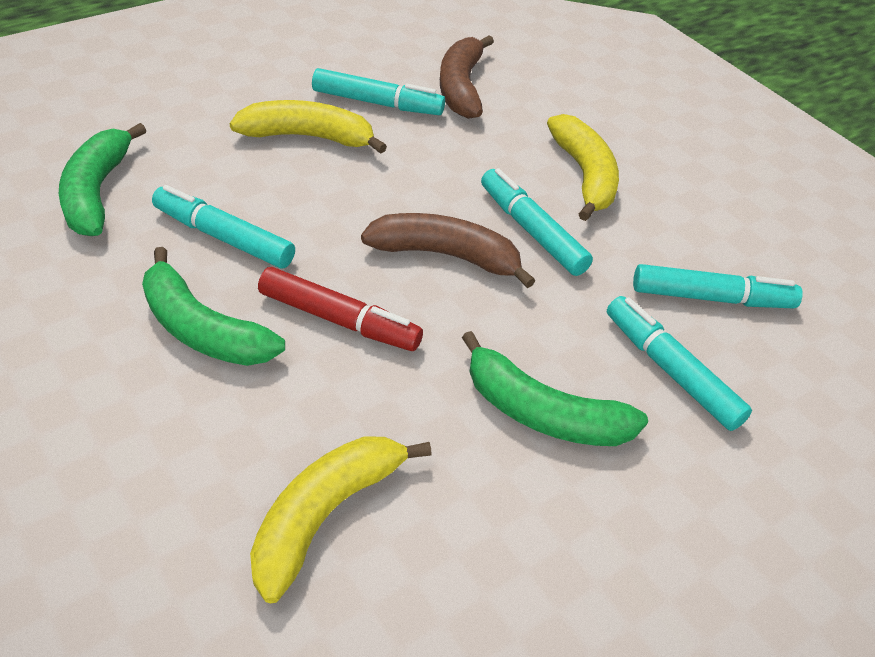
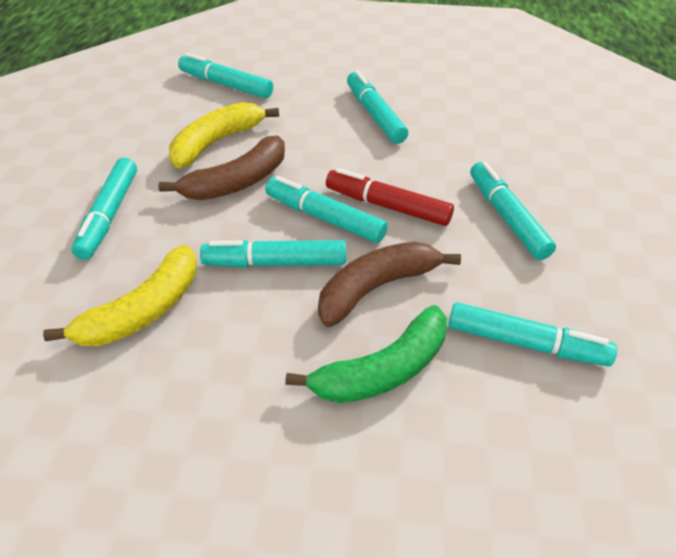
green banana: [59,123,147,236] [142,247,285,366] [462,331,648,446] = 3 -> [285,305,447,403] = 1
turquoise marker: [152,185,295,268] [312,68,445,115] [481,168,593,276] [607,296,752,431] [633,264,803,308] = 5 -> [71,158,137,260] [178,53,273,98] [200,240,346,268] [265,176,388,243] [347,70,408,144] [448,302,617,366] [470,162,556,260] = 7
yellow banana: [229,100,387,154] [250,437,432,603] [547,114,619,221] = 3 -> [43,245,197,346] [169,102,279,168] = 2

